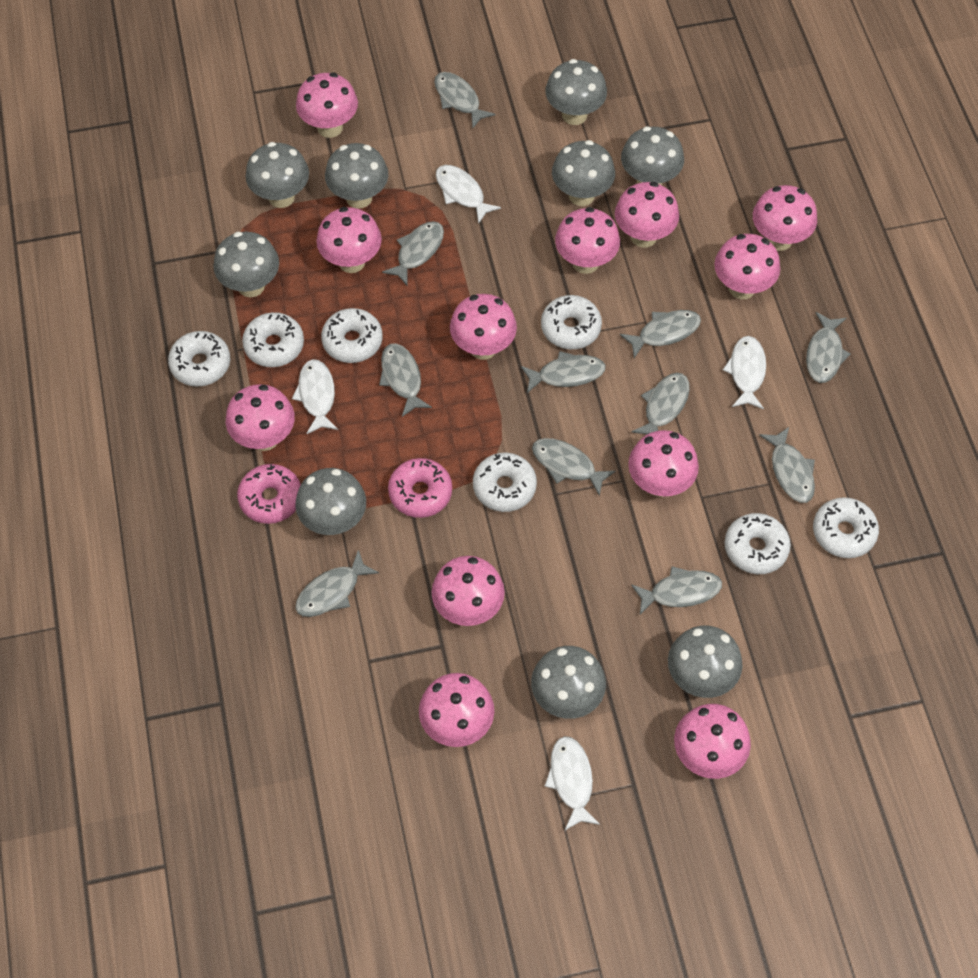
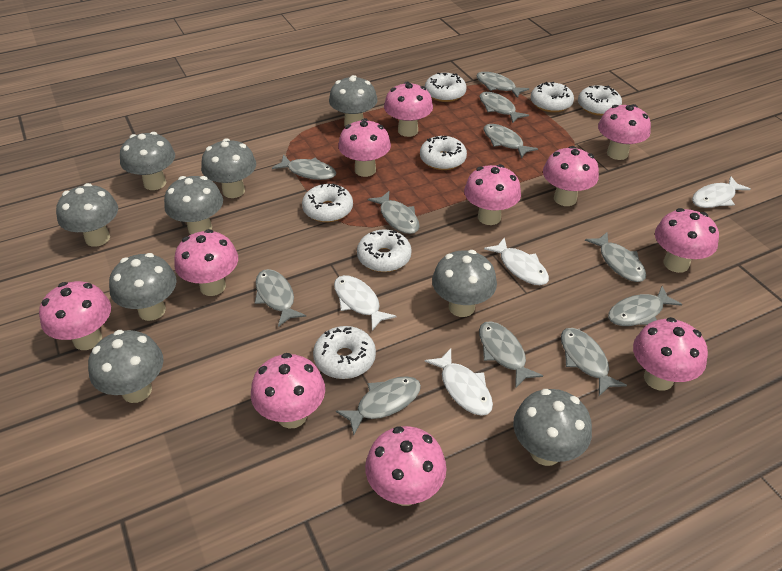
pink donut: [237,464,301,524] [388,458,452,518] = 2 -> none = 0
pink mushroom: [226,384,295,451] [296,72,358,138] [316,207,382,273] [419,673,494,747] [431,556,505,626] [450,294,517,360] [555,207,620,274] [615,182,679,248] [628,430,699,497] [674,704,751,779] [715,234,780,299] [753,185,817,251] = 12 -> [39,281,111,350] [174,229,238,296] [251,353,325,429] [338,118,391,177] [365,426,447,506] [384,82,433,137] [464,164,521,225] [543,146,599,206] [598,104,651,160] [633,317,708,390] [655,208,719,273] = 11

